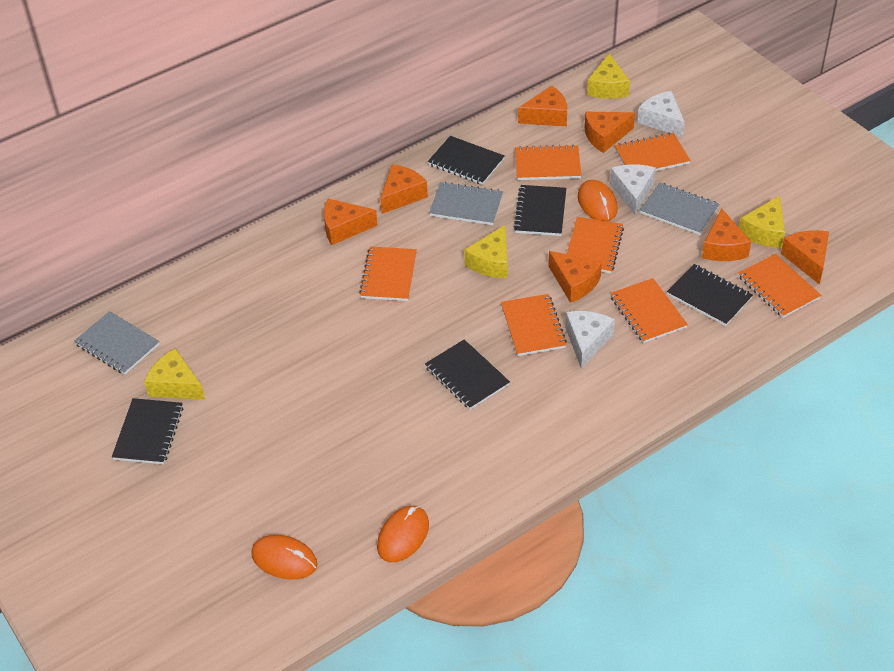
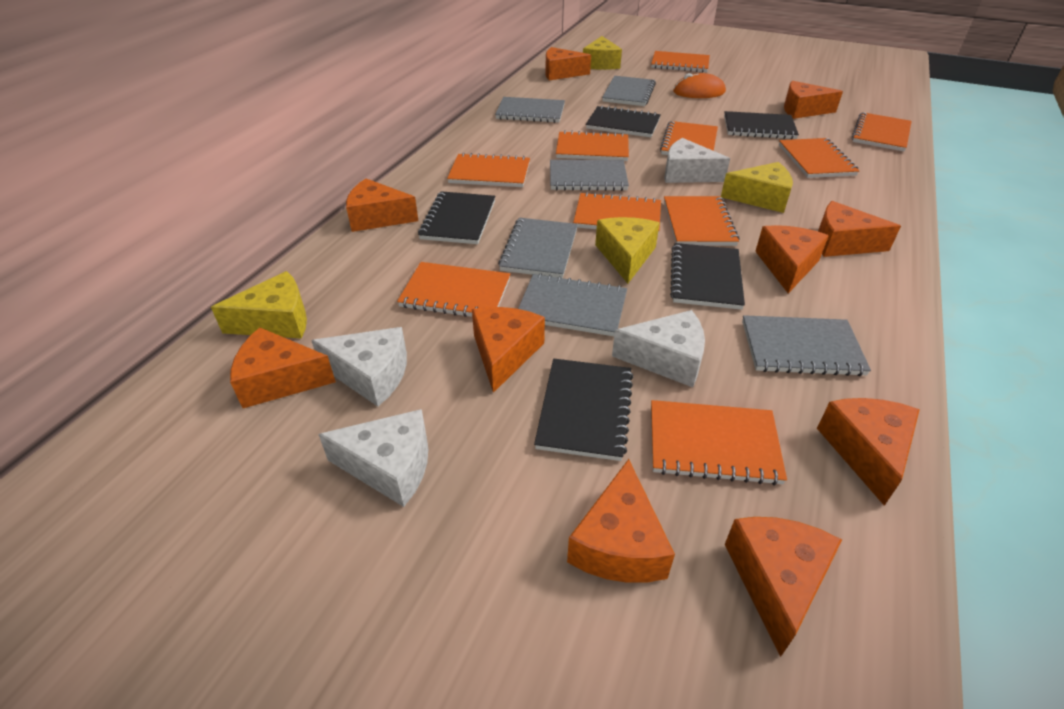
grey notebook: [74,311,160,375] [429,182,503,225] [640,182,720,235] = 3 -> [495,97,565,123] [498,218,578,278] [518,273,627,336] [550,160,629,191] [602,76,656,106] [742,315,871,376] = 6
orange cheese: [324,199,377,245] [380,164,428,214] [518,86,567,126] [548,251,602,303] [585,112,635,153] [702,209,751,261] [781,230,829,285] = 7 -> [230,327,336,408] [346,179,418,232] [472,307,545,393] [545,47,591,80] [567,459,675,583] [725,517,842,657] [755,225,829,293] [784,81,843,119] [817,398,920,506] [818,201,901,257] = 10
orange mouse: [251,535,317,580] [377,506,429,562] [578,180,618,221] = 3 -> [673,73,726,98] = 1
orange notebook: [359,246,417,301] [501,294,567,356] [515,145,581,180] [567,217,624,273] [610,278,688,343] [615,132,691,171] [738,254,821,318] = 7 -> [397,262,510,317] [447,153,530,187] [556,130,629,161] [573,192,661,233] [651,51,710,73] [651,400,787,485] [660,121,718,155] [664,196,739,246] [779,138,859,178] [852,112,912,152] = 10
white cheese: [565,311,615,369] [610,164,656,215] [638,91,685,138] = 3 -> [311,327,407,407] [319,409,428,507] [612,310,705,387] [664,138,730,183] = 4

